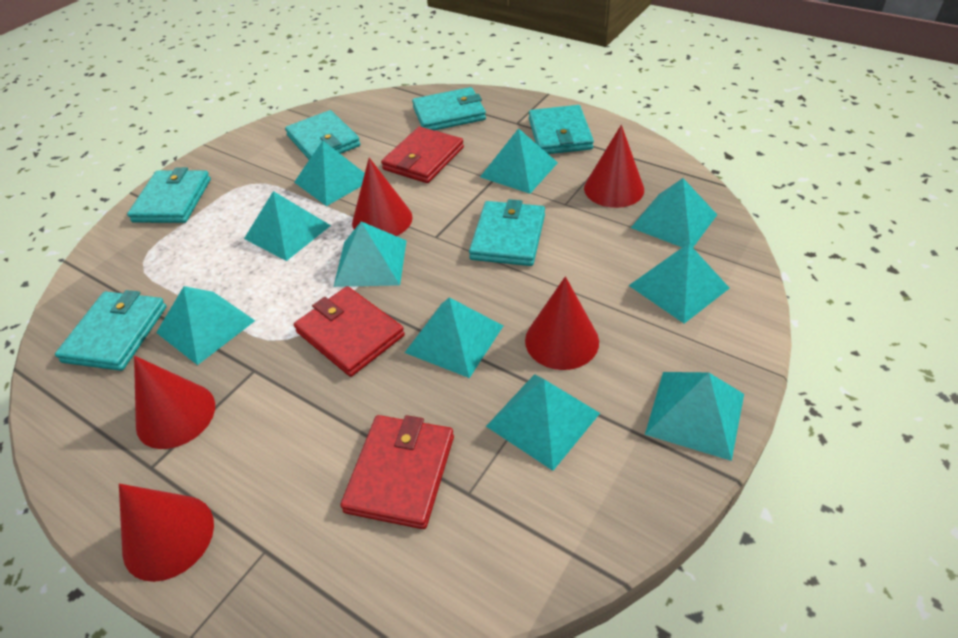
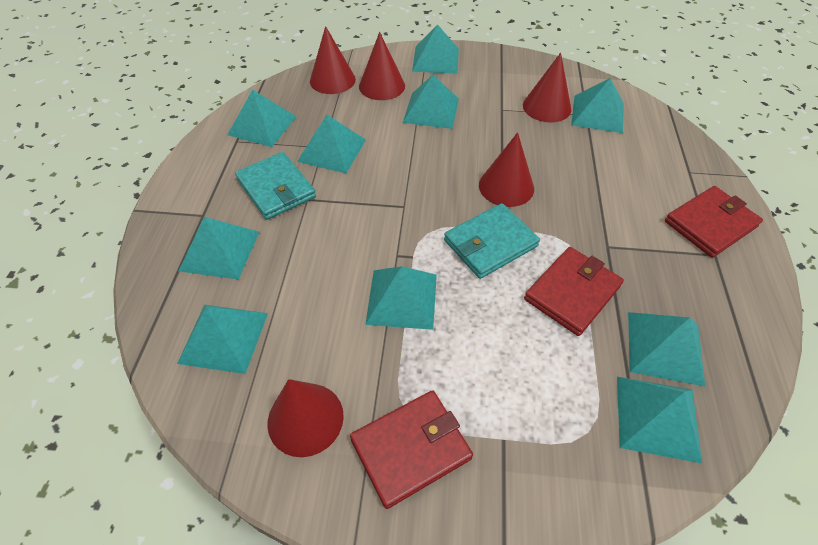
turquoise wallet: [55,290,167,371] [127,167,211,223] [285,110,360,160] [412,87,486,130] [469,199,545,266] [529,105,594,154] = 6 -> [235,152,316,220] [444,203,540,279] = 2

